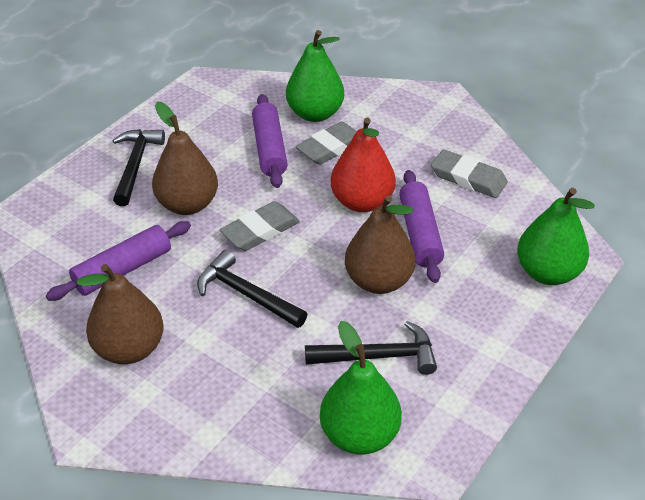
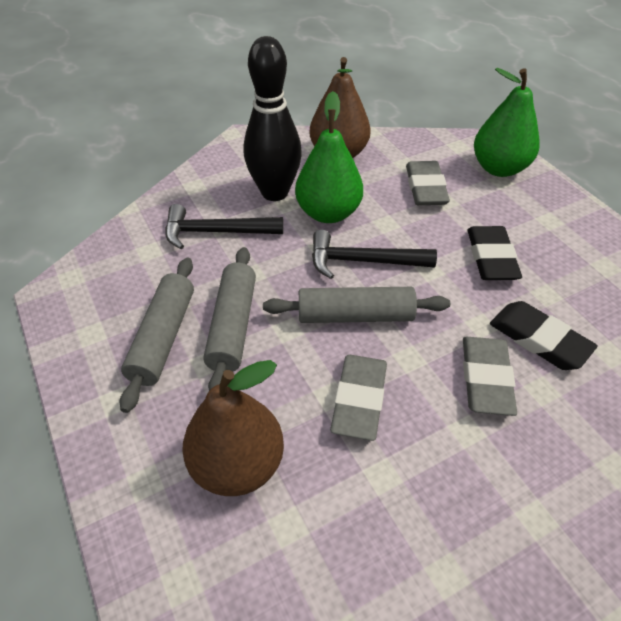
black bowling pin: none = 0 -> [244,36,302,201] = 1
black eraser: none = 0 -> [468,226,522,280] [490,301,598,370] = 2
black hammer: [113,129,165,206] [197,250,307,328] [305,321,437,375] = 3 -> [165,204,283,249] [312,230,437,279] = 2
brown pear: [77,264,164,364] [152,102,218,215] [345,195,415,294] = 3 -> [182,360,284,496] [310,57,371,158] = 2
green pear: [286,30,344,122] [320,321,402,455] [517,188,595,285] = 3 -> [295,91,363,223] [474,68,539,177] = 2
grey rolling pin: none = 0 -> [120,258,194,413] [203,247,256,391] [263,287,450,323] = 3
purple rolling pin: [46,221,191,301] [252,94,288,188] [399,170,444,283] = 3 -> none = 0
red pear: [331,118,396,212] = 1 -> none = 0

